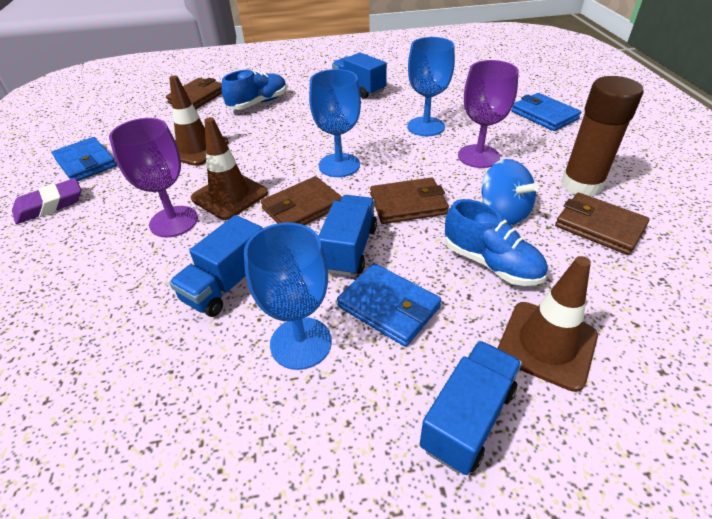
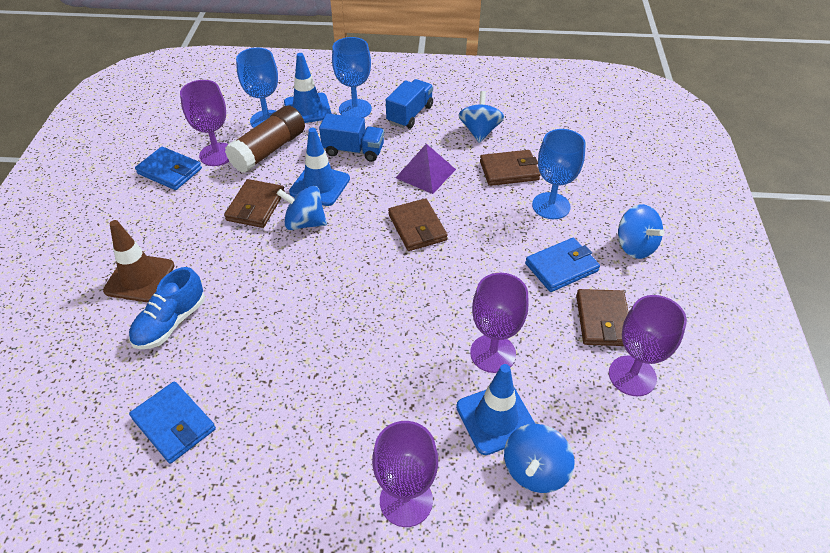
blue shoe: [221,70,287,110] [445,199,547,286] = 2 -> [129,267,205,349] = 1
blue spinning top: [481,159,539,225] = 1 -> [276,186,327,230] [458,91,504,143] [504,424,575,493] [618,204,665,259] = 4
blue traffic cone: none = 0 -> [284,53,332,123] [289,128,350,206] [456,364,535,455] = 3
blue truck: [169,215,262,317] [319,195,377,276] [332,53,387,99] [419,341,522,475] = 4 -> [319,113,384,162] [386,79,433,128] = 2
brown traffic cone: [169,75,229,166] [191,117,268,220] [497,256,598,392] = 3 -> [103,220,175,302] = 1
purple eraser: [12,178,81,224] = 1 -> none = 0
purple goblet: [109,118,198,237] [458,60,519,168] = 2 -> [180,80,229,166] [372,421,438,527] [470,273,529,373] [609,295,687,396] = 4
purple pyramid: none = 0 -> [396,144,456,194] = 1

